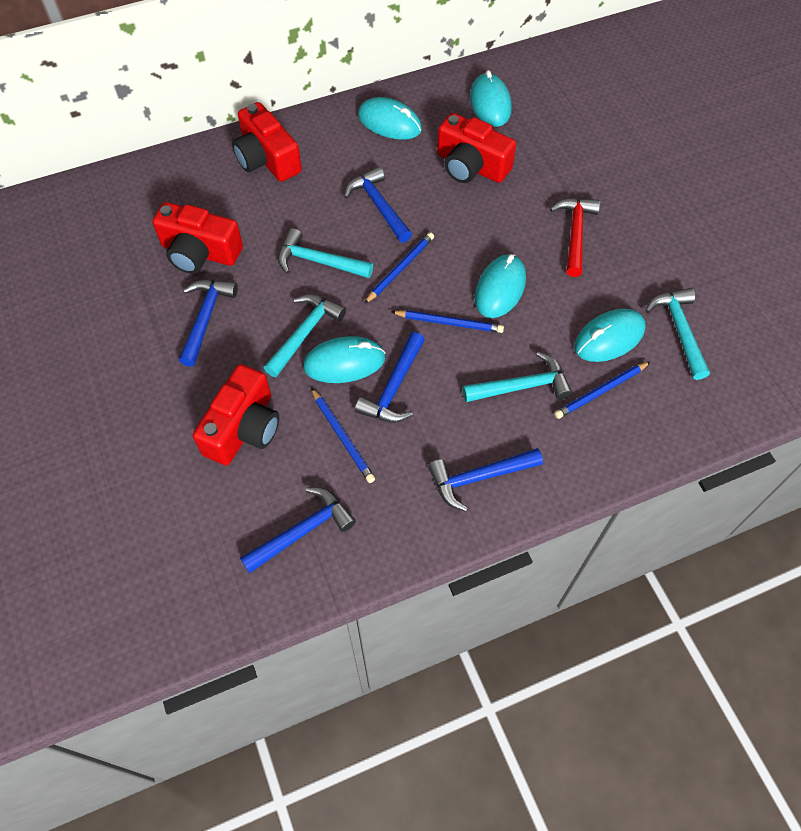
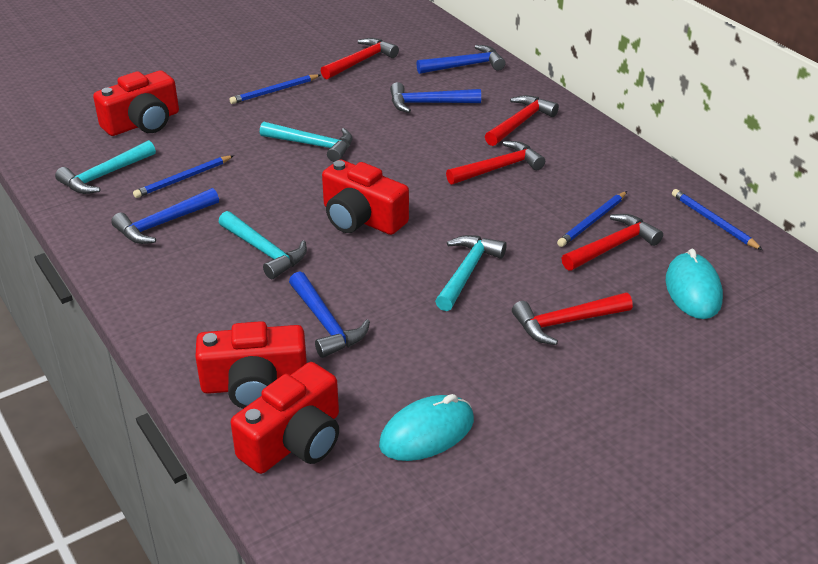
blue hammer: [179,280,238,367] [240,487,356,574] [344,167,412,243] [355,332,425,422] [428,448,543,512] = 5 -> [111,188,219,244] [289,271,370,358] [390,82,481,113] [417,45,506,74] = 4
red hammer: [550,198,600,277] = 1 -> [320,38,399,79] [446,141,545,185] [485,95,559,146] [512,293,633,345] [562,214,663,271] = 5
turquoise mouse: [303,336,386,383] [358,97,422,140] [470,70,512,127] [475,254,526,318] [574,309,646,362] = 5 -> [379,394,474,461] [666,249,723,319] = 2

